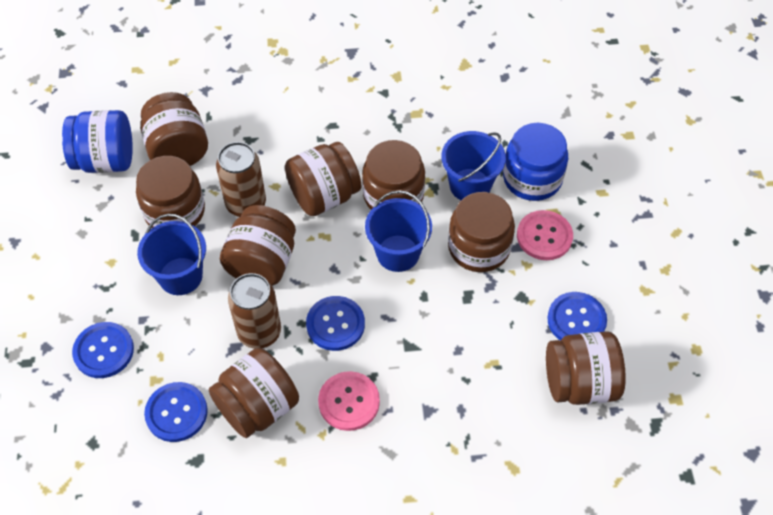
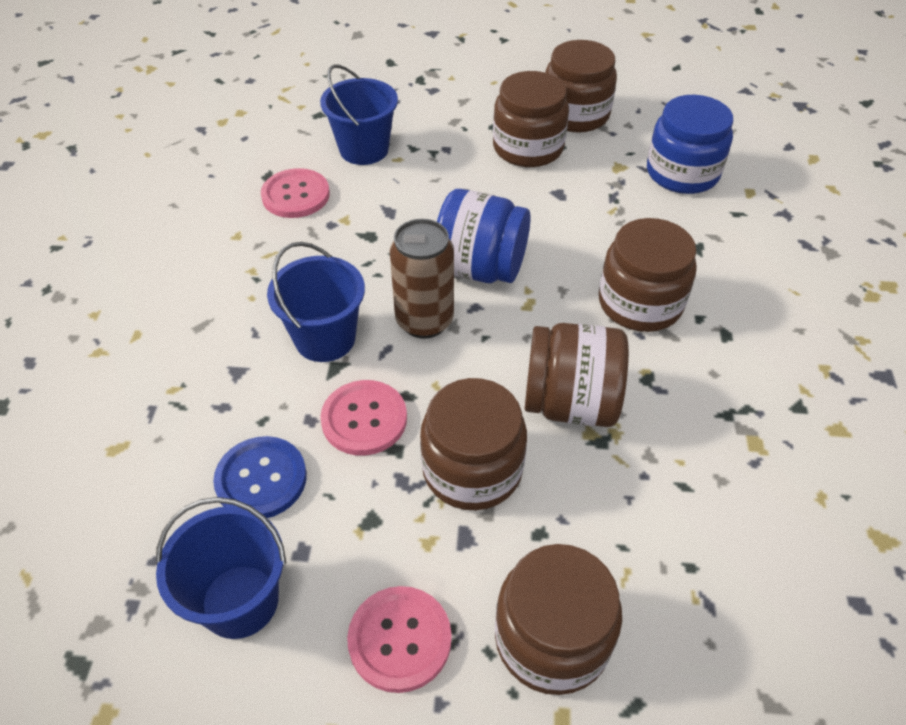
blue button: [72,322,134,378] [144,382,208,442] [306,296,365,351] [547,292,607,341] = 4 -> [213,436,307,518] = 1
brown can: [216,142,266,217] [228,273,281,349] = 2 -> [390,219,454,339] = 1
brown jar: [136,156,205,228] [140,92,208,166] [209,348,299,438] [220,205,296,286] [285,142,361,216] [362,140,425,210] [448,192,515,272] [546,331,626,405] = 8 -> [420,378,527,510] [493,71,569,167] [495,544,622,695] [525,323,629,427] [545,40,617,132] [599,218,697,332] = 6
pink button: [318,371,380,431] [517,210,573,260] = 2 -> [261,168,330,218] [320,380,407,456] [347,586,452,693] = 3

